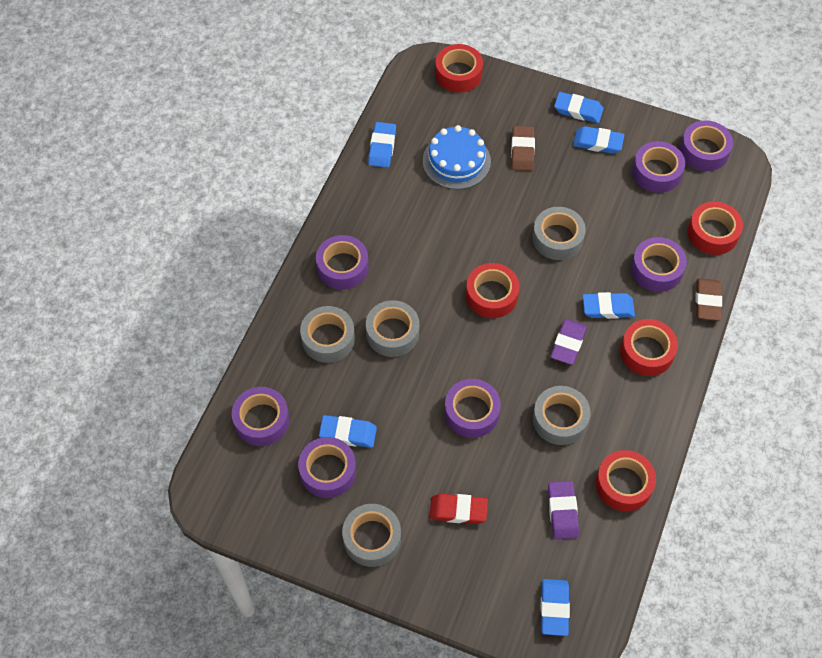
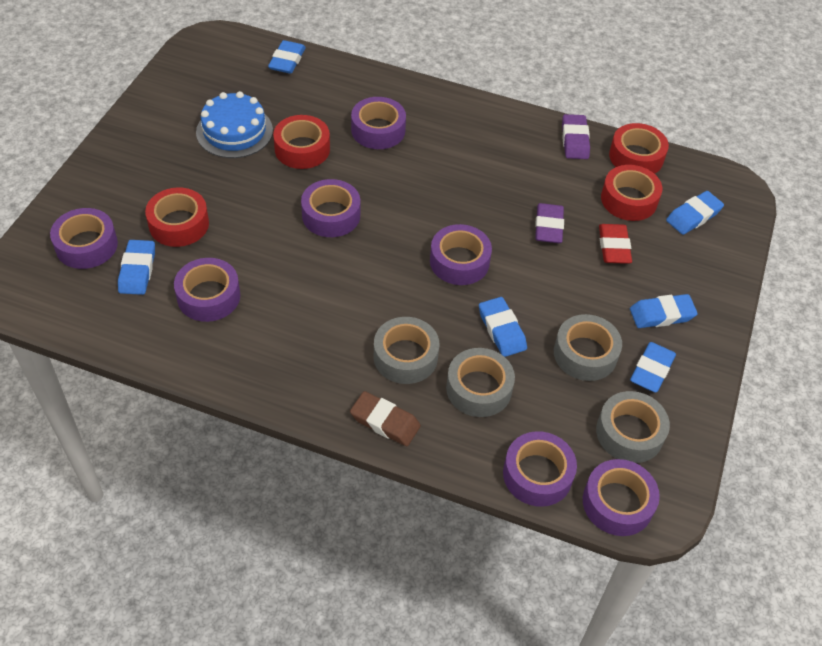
brown eraser: [511,126,535,171] [696,278,722,321] = 2 -> [350,391,421,446] = 1
grey tape: [300,306,355,363] [342,504,401,567] [366,300,419,357] [532,207,586,260] [533,386,590,445] = 5 -> [373,317,439,384] [446,348,515,417] [554,314,622,381] [596,391,670,463] = 4
red tape: [435,44,483,93] [466,263,520,318] [596,450,656,511] [620,319,678,376] [687,201,743,255] = 5 -> [145,187,209,247] [273,115,330,169] [601,165,662,221] [609,123,669,174] = 4

